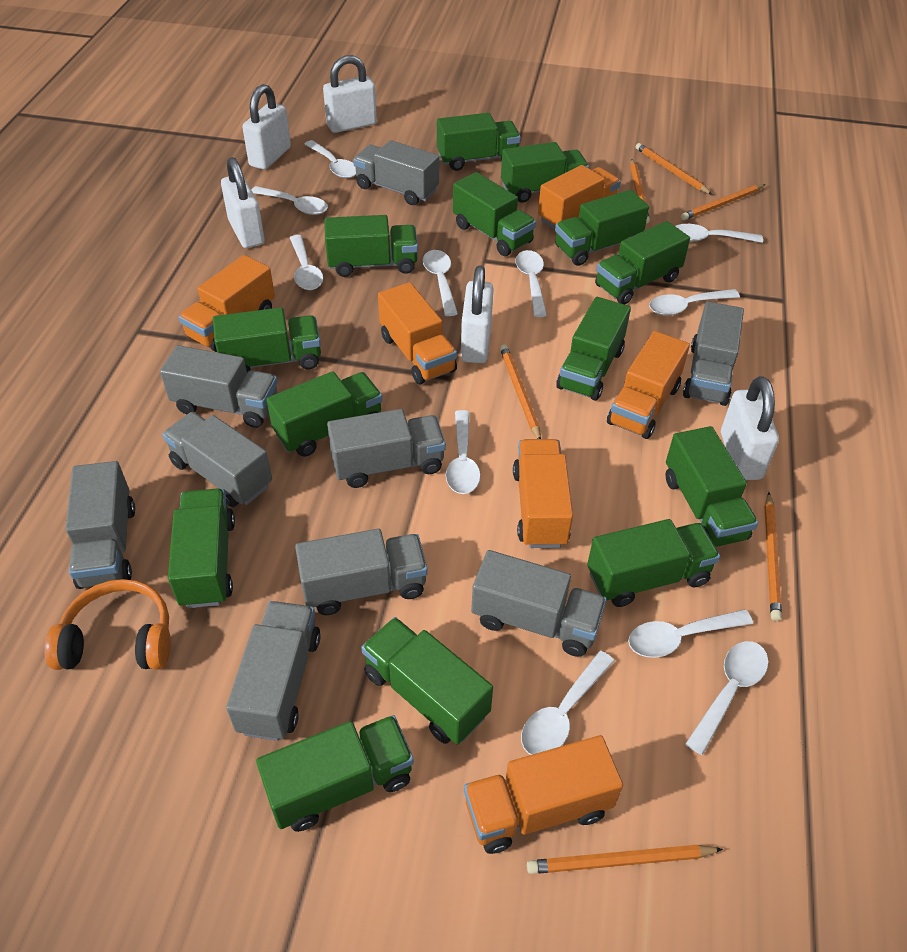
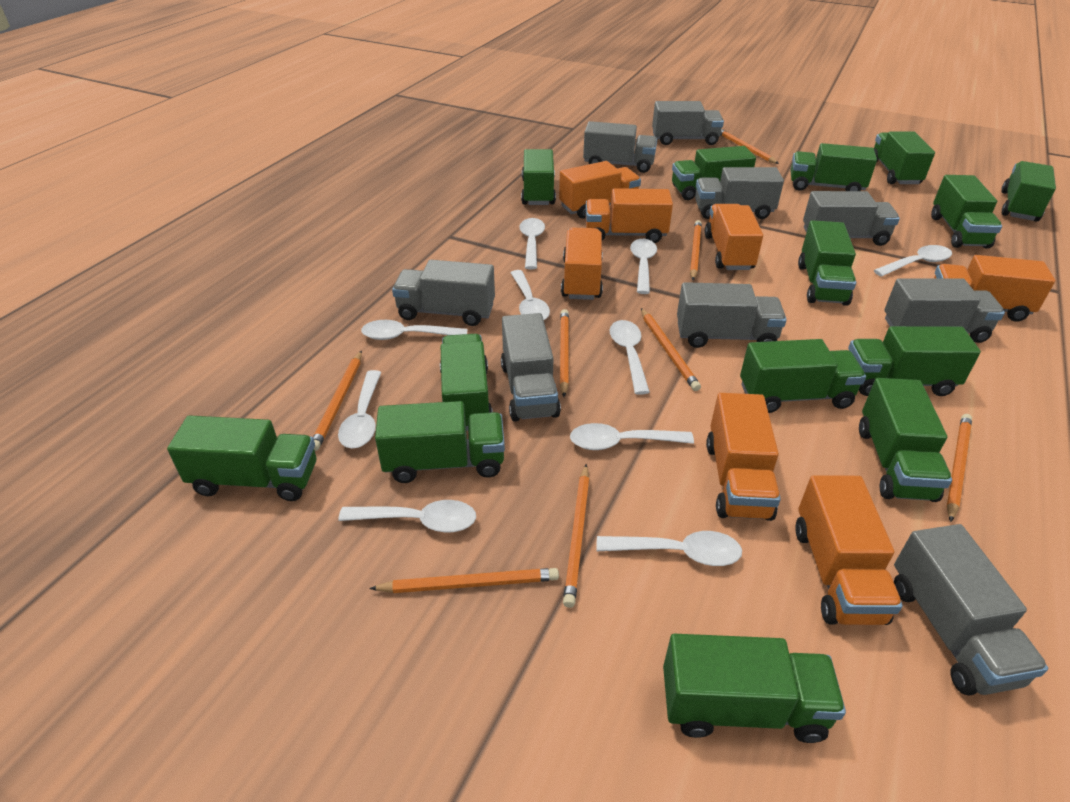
orange headphones: [44,579,171,670] = 1 -> none = 0
orange pencil: [500,345,541,439] [527,845,723,874] [630,159,650,223] [636,143,713,195] [681,184,766,220] [765,492,782,621] = 6 -> [313,351,362,451] [369,568,559,593] [560,309,569,397] [563,464,590,608] [641,308,701,391] [690,220,702,280] [721,130,779,164] [947,414,972,522] = 8
orange truck: [179,255,275,352] [378,282,457,384] [464,735,623,854] [513,439,573,548] [538,165,621,230] [607,331,690,439] = 6 -> [559,161,641,219] [561,228,603,300] [586,188,673,243] [705,204,763,270] [706,393,781,521] [795,475,903,625] [934,255,1055,322] = 7
white padlock: [221,157,265,248] [242,84,291,170] [323,55,377,133] [461,265,494,363] [721,376,779,480] = 5 -> none = 0
white spoon: [251,186,328,215] [290,235,323,290] [304,140,356,178] [423,250,458,316] [446,410,481,494] [516,250,547,317] [521,651,614,755] [628,609,753,658] [649,289,740,316] [675,224,763,243] [686,641,768,755] = 11 -> [338,370,382,448] [338,500,476,533] [361,320,467,340] [511,270,550,320] [519,218,545,269] [570,423,694,450] [596,531,742,566] [610,320,650,395] [630,239,657,294] [874,245,952,277] = 10

